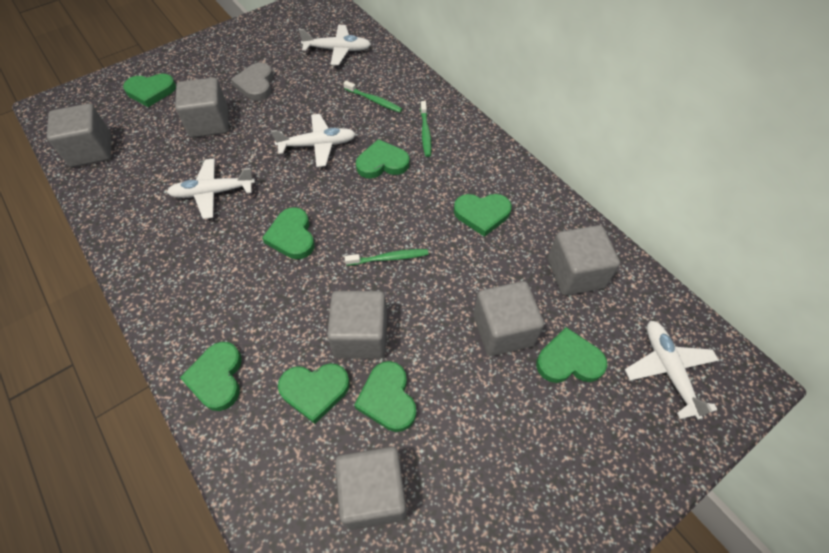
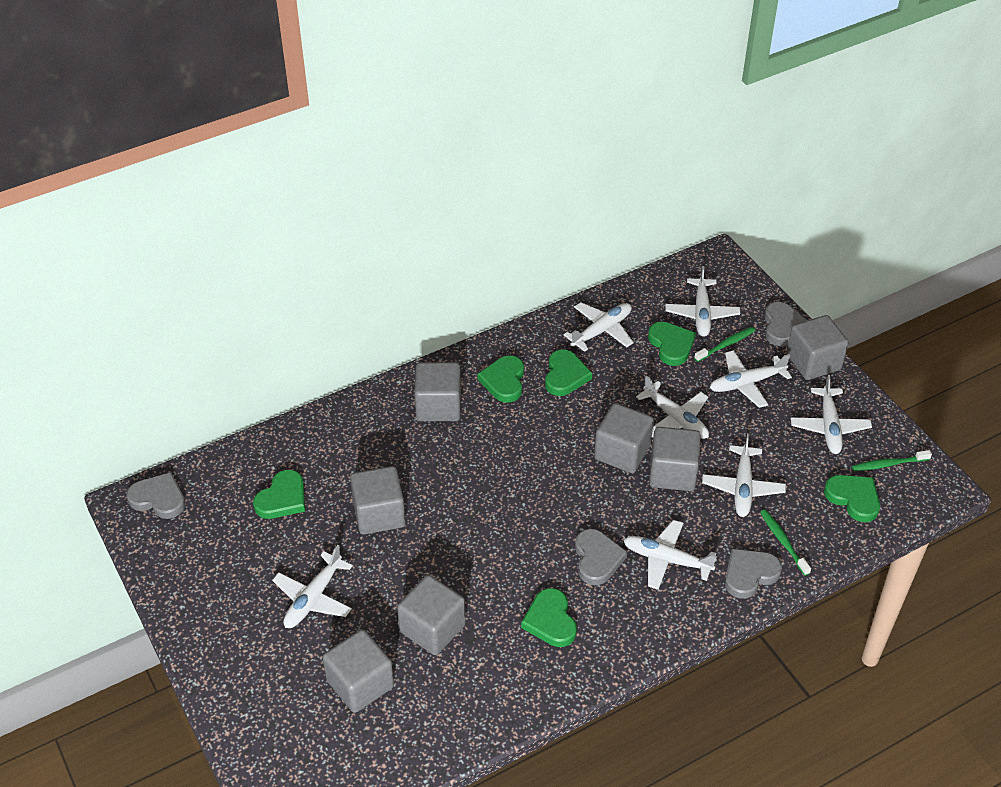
green heart: [123,74,176,107] [180,342,242,411] [262,207,315,259] [278,363,350,424] [354,361,416,432] [356,139,409,178] [454,194,512,237] [536,327,607,383] = 8 -> [253,470,305,519] [478,355,524,403] [521,588,577,647] [545,349,592,396] [648,322,696,366] [824,475,880,522] = 6
grey cube: [47,103,111,167] [175,78,229,138] [327,291,387,359] [335,447,407,530] [473,281,544,356] [548,225,620,295] = 6 -> [323,629,394,713] [350,466,406,535] [397,575,466,655] [414,362,461,421] [594,403,654,473] [649,427,701,491] [786,315,848,380] = 7
grey heart: [231,63,273,101] = 1 -> [127,472,185,519] [575,529,627,585] [725,549,782,599] [764,302,808,346] = 4
white plane: [167,158,255,219] [271,114,356,167] [299,25,371,65] [625,320,719,420] = 4 -> [272,545,353,628] [564,302,634,352] [624,520,717,590] [636,375,709,439] [665,266,740,337] [702,434,786,517] [710,350,792,408] [791,375,872,454] = 8

